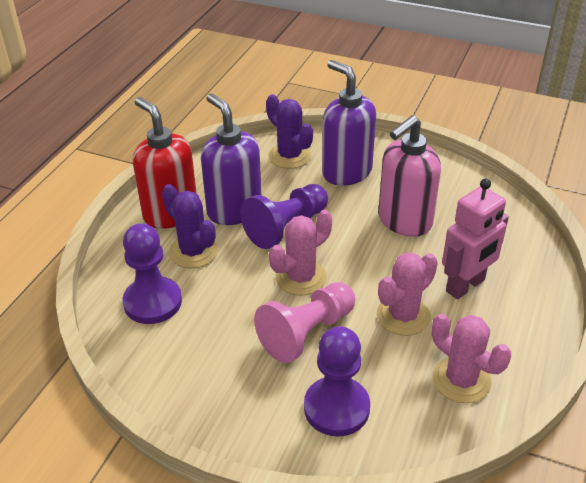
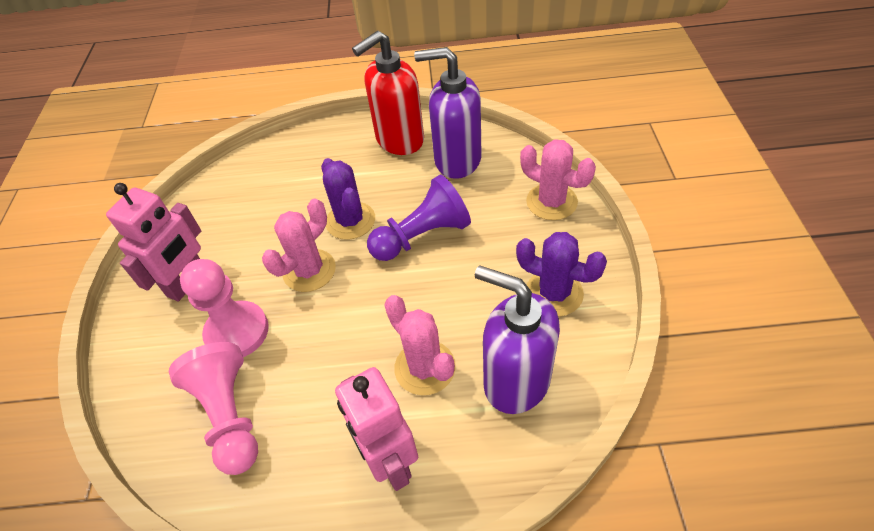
pink pawn: [254,282,355,363] = 1 -> [169,342,258,475] [180,259,269,357] = 2
pink robot: [442,179,509,299] = 1 -> [106,183,201,302] [335,367,418,491] = 2
pink soap dispenser: [378,115,441,237] = 1 -> none = 0
purple pawn: [123,223,182,324] [240,184,328,249] [304,326,370,437] = 3 -> [367,175,471,261] = 1

